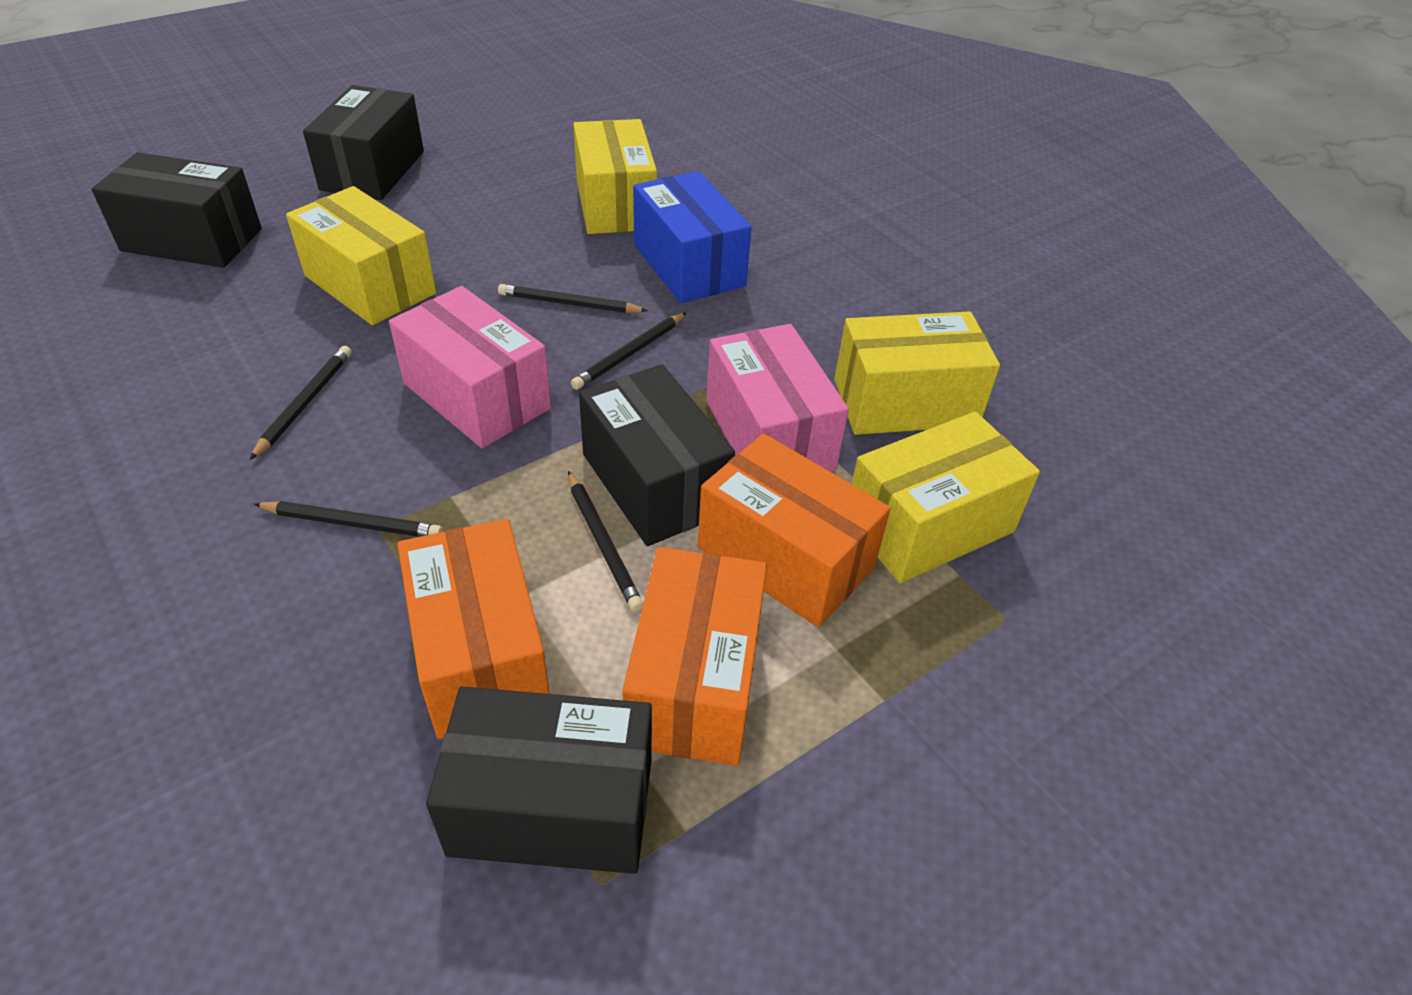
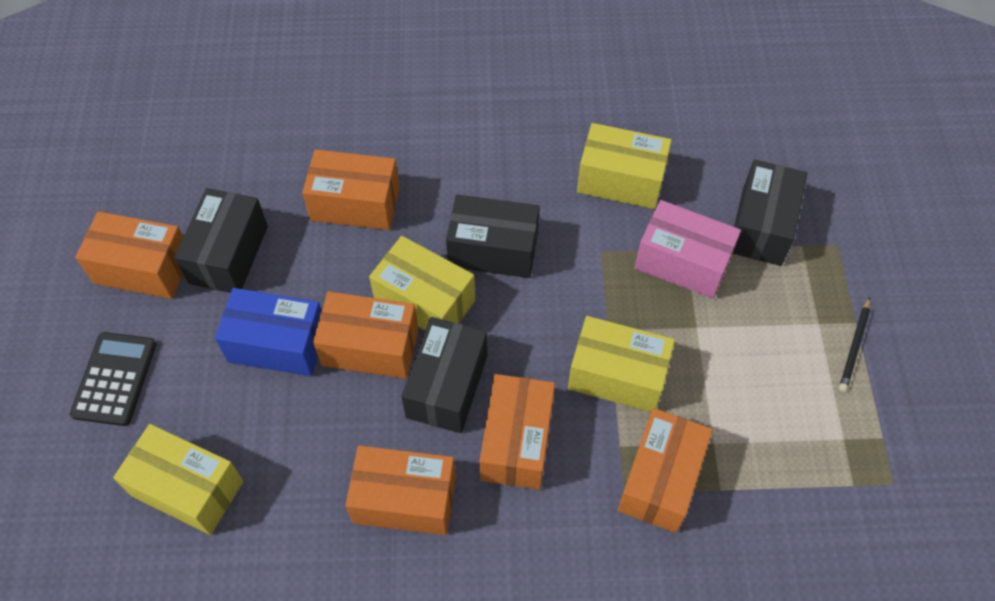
black calculator: none = 0 -> [70,332,156,426] = 1
black pencil: [250,346,352,460] [254,501,443,537] [498,284,648,313] [568,471,643,612] [571,312,686,390] = 5 -> [839,297,870,392] = 1
orange box: [397,519,550,739] [622,547,767,766] [698,433,891,627] = 3 -> [75,212,183,299] [302,149,400,230] [313,291,419,379] [345,445,456,535] [479,374,555,490] [618,408,713,533] = 6
pink box: [389,286,551,448] [706,324,849,472] = 2 -> [635,200,741,299] = 1

